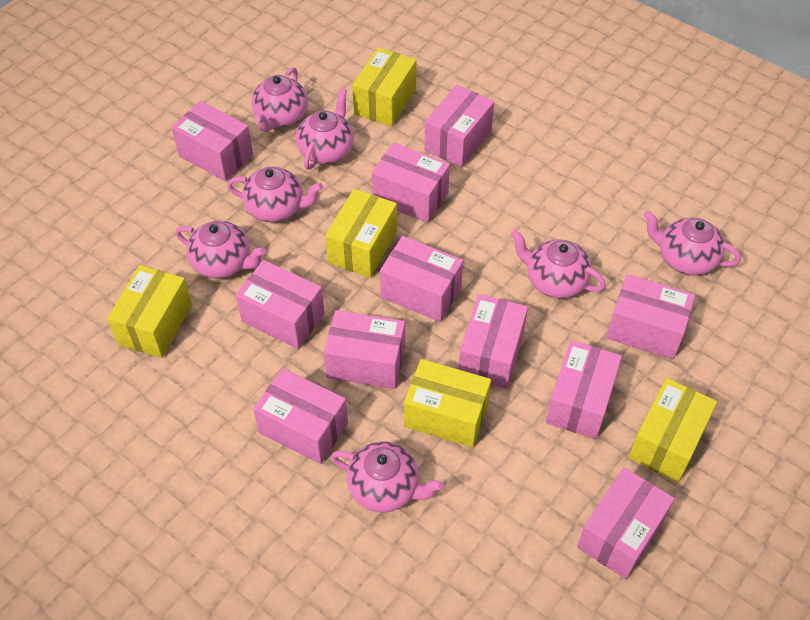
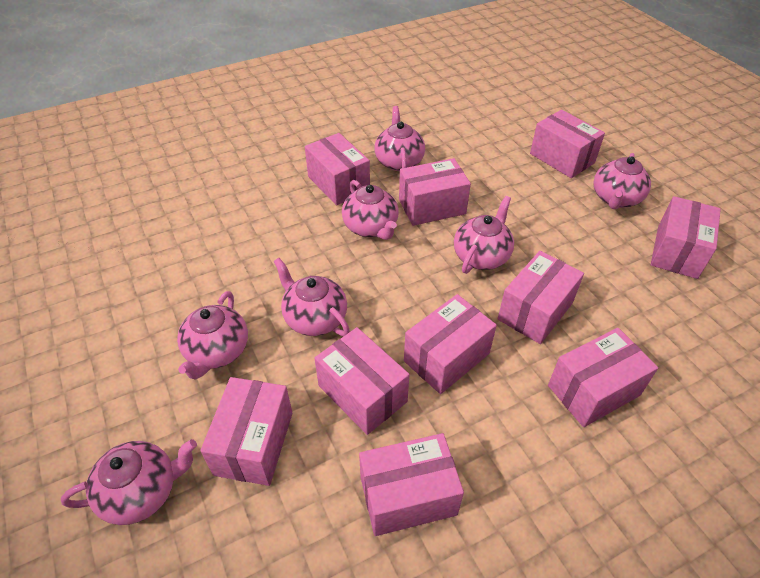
pink box: [172,101,253,181] [236,260,325,349] [253,368,348,464] [324,310,405,389] [372,142,450,223] [380,236,463,322] [424,85,494,167] [458,294,528,389] [546,340,622,439] [577,468,675,579] [607,274,695,359] = 11 -> [200,377,292,486] [305,133,370,205] [315,327,409,435] [359,433,464,536] [399,158,471,226] [404,294,497,394] [498,251,584,344] [530,110,605,178] [548,328,658,427] [651,196,721,279] = 10
yellow box: [107,265,192,358] [325,189,397,278] [352,48,416,127] [404,359,491,447] [628,378,717,482] = 5 -> none = 0

